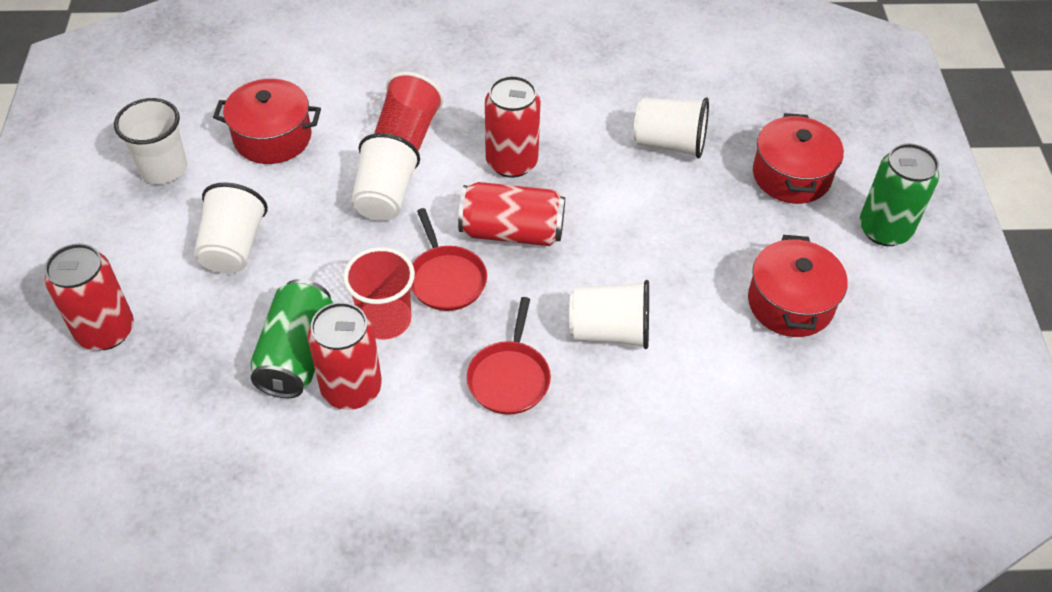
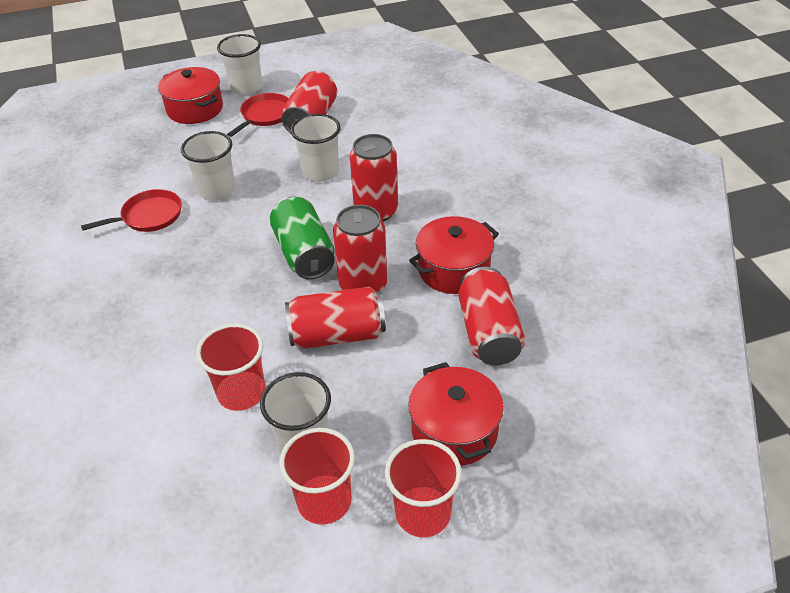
green can: [250,279,333,398] [859,143,939,246] = 2 -> [269,196,335,279] = 1
red can: [45,243,134,350] [308,302,382,410] [458,182,565,246] [485,76,541,178] = 4 -> [282,71,337,133] [285,287,386,349] [333,205,387,291] [350,134,398,222] [458,267,525,365] = 5
red cup: [343,247,415,339] [375,72,444,151] = 2 -> [196,323,266,411] [279,428,355,525] [385,439,462,537] = 3
white cup: [114,98,187,184] [194,183,268,274] [351,133,420,221] [569,280,649,349] [634,97,709,159] = 5 -> [181,131,235,200] [217,34,262,95] [260,372,331,454] [290,114,341,182] = 4

